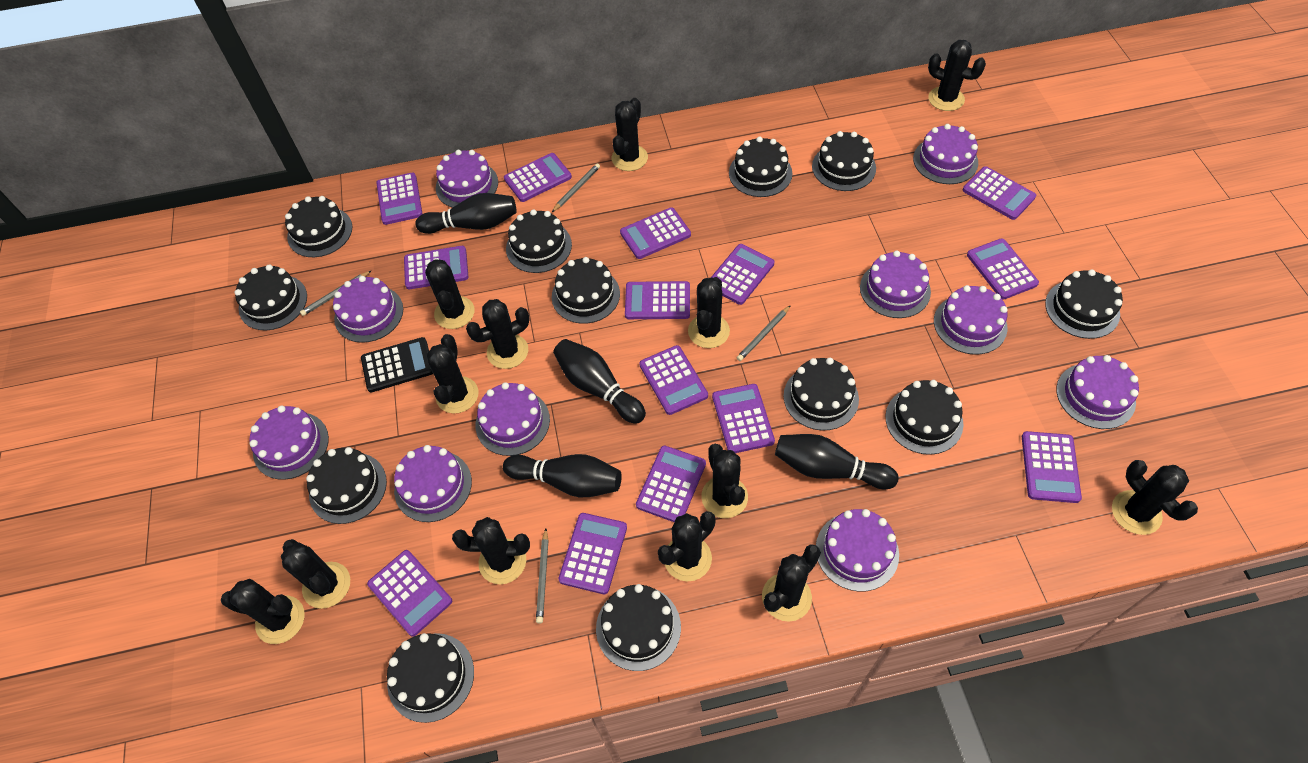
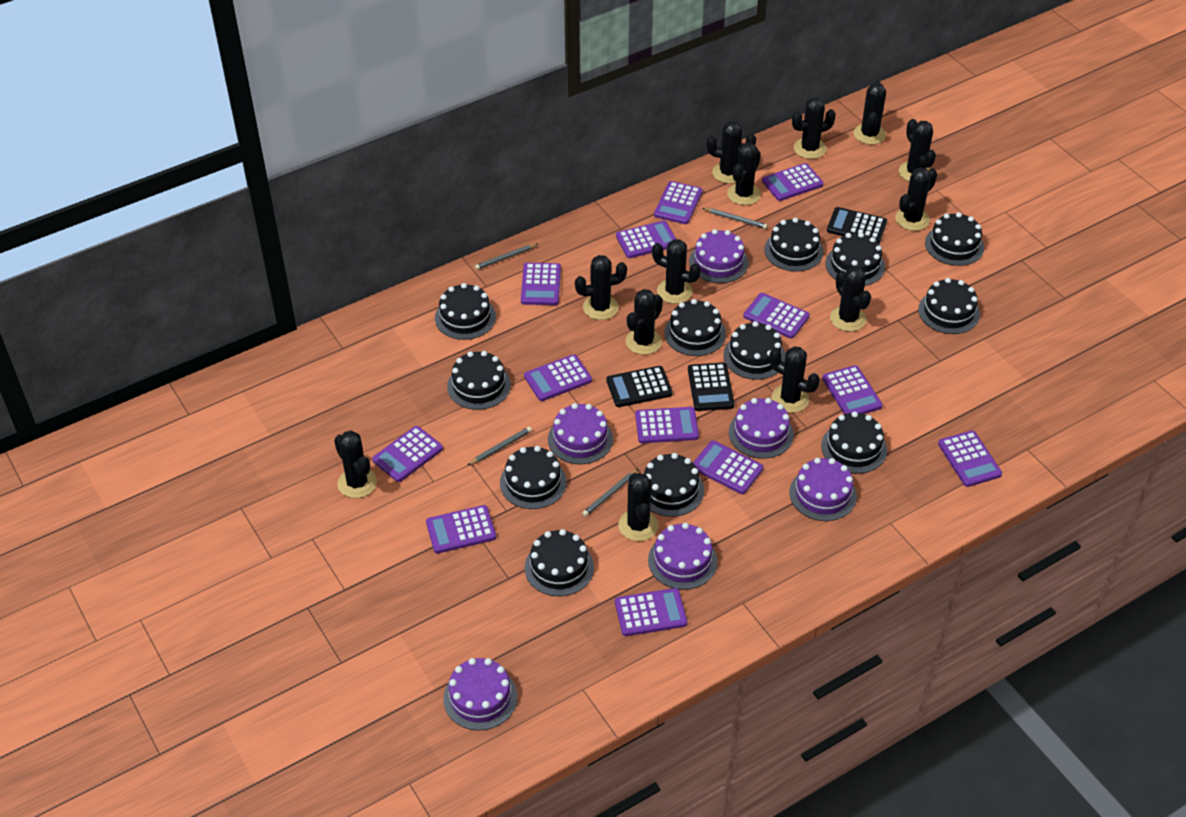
black bowling pin: [415,193,517,234] [503,454,622,497] [553,339,646,424] [775,434,899,489] = 4 -> none = 0
black calculator: [361,337,433,392] = 1 -> [606,366,673,407] [688,363,734,411] [827,207,887,243] = 3
purple cake: [249,406,329,480] [333,276,403,343] [394,445,472,522] [436,150,498,208] [476,382,550,456] [816,509,899,592] [860,251,931,318] [913,124,978,184] [934,285,1008,355] [1056,355,1139,429] = 10 -> [444,658,517,730] [548,403,613,465] [648,523,717,590] [689,229,749,283] [729,398,794,459] [789,458,857,521] = 6
purple calculator: [367,550,452,637] [376,173,423,225] [404,246,468,289] [504,153,572,202] [558,513,627,594] [620,207,691,259] [625,281,690,319] [636,446,706,522] [639,345,708,415] [711,244,774,305] [712,384,775,453] [963,166,1036,220] [967,238,1039,300] [1022,431,1082,503] = 14 -> [372,426,443,482] [426,505,496,554] [521,263,561,305] [524,354,592,401] [615,588,687,636] [616,221,676,258] [635,407,699,443] [654,181,703,224] [693,441,763,494] [743,293,810,339] [762,163,823,201] [822,365,883,414] [938,431,1002,487] = 13

